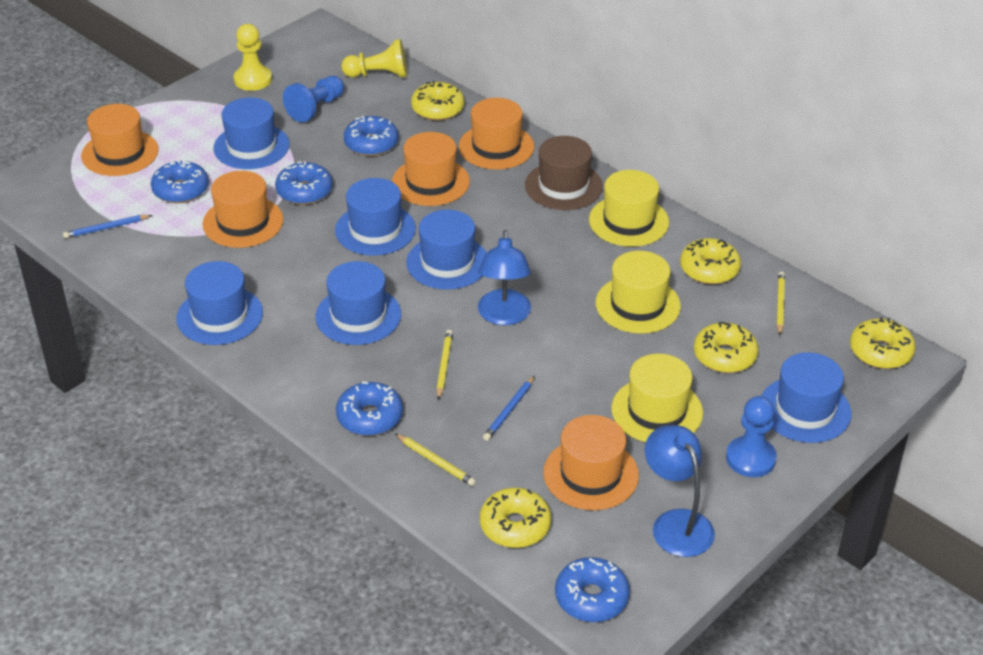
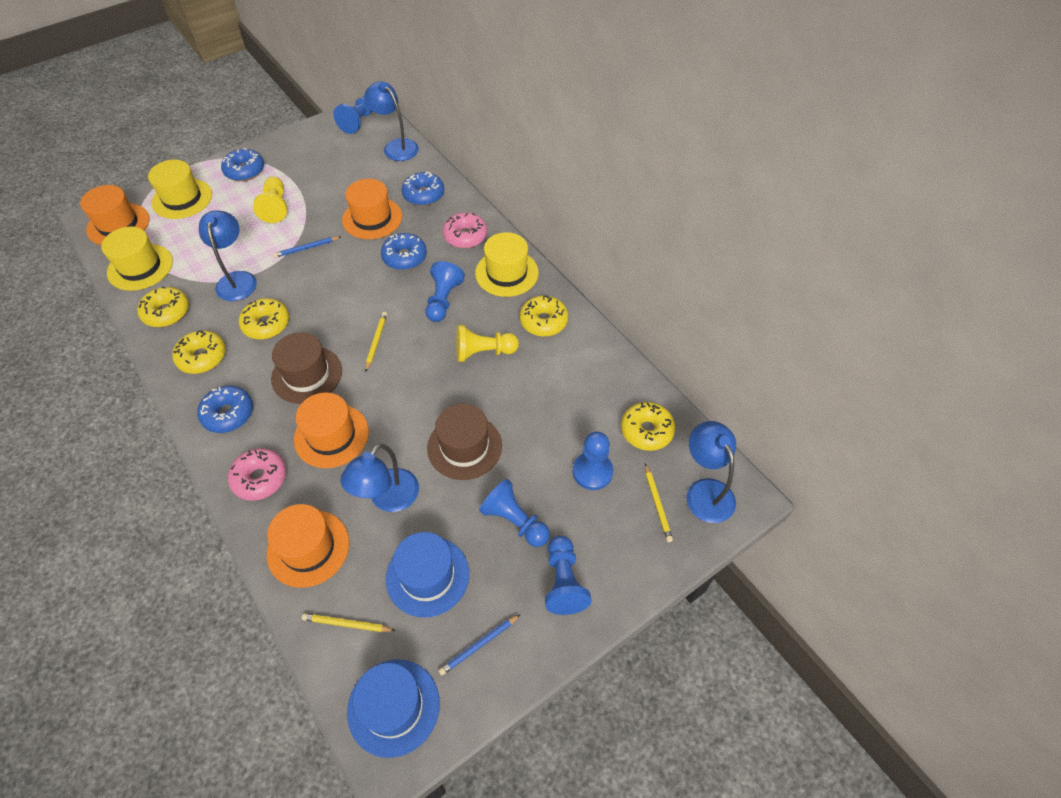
blue donut: [151,160,209,203] [275,161,333,205] [336,381,403,436] [344,116,399,156] [555,557,630,622] = 5 -> [197,386,253,433] [221,148,264,181] [381,233,427,270] [402,172,444,206] = 4
blue hat: [176,261,263,345] [213,97,290,169] [316,261,401,345] [335,178,416,256] [406,210,487,290] [761,352,851,443] = 6 -> [347,660,440,758] [386,532,469,618] = 2
blue lamp: [478,230,531,325] [645,425,715,557] = 2 -> [199,210,257,301] [340,443,419,512] [364,81,419,161] [686,421,736,523] = 4
blue pawn: [283,76,344,123] [726,396,777,477] = 2 -> [333,96,373,134] [426,261,465,322] [479,479,550,547] [545,536,591,615] [573,432,613,490] = 5
brown hat: [525,136,603,210] = 1 -> [271,332,342,404] [427,404,502,480] = 2
orange hat: [81,104,159,176] [203,171,283,248] [392,132,470,206] [459,98,534,169] [544,415,639,510] = 5 -> [80,185,150,245] [267,504,349,588] [294,392,369,468] [342,179,402,239] = 4
pink donut: none = 0 -> [228,448,286,501] [443,212,487,248] = 2

